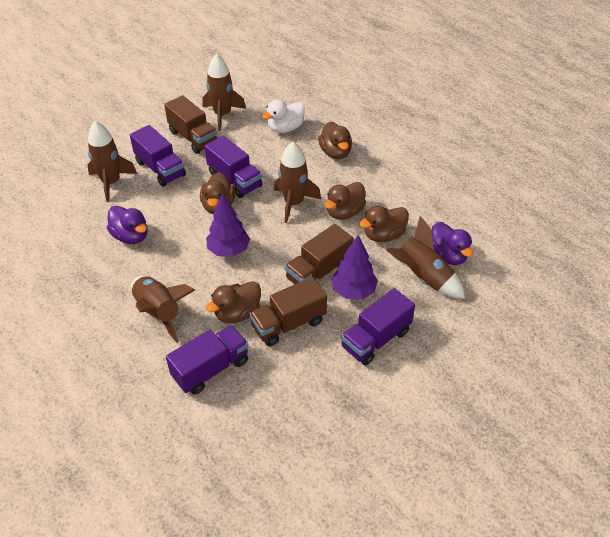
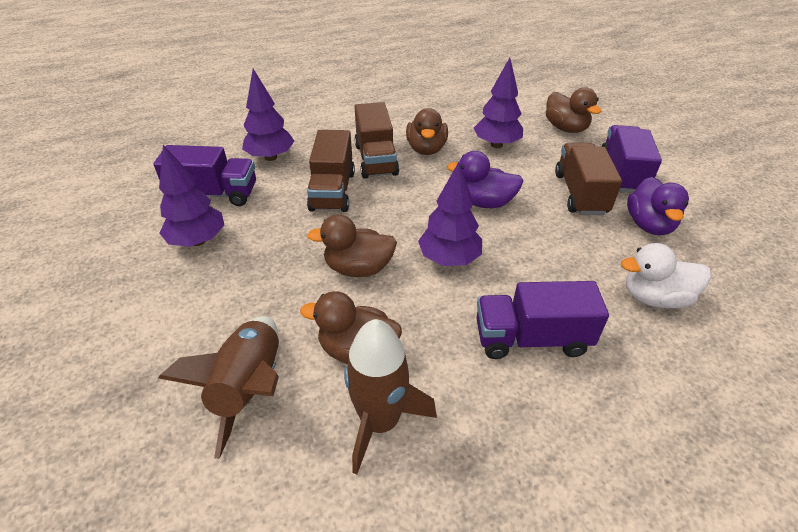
brown duck: [200,172,235,214] [206,281,261,323] [318,121,352,159] [325,182,366,220] [359,205,409,242] = 5 -> [300,291,402,364] [307,215,397,277] [406,108,448,155] [546,87,602,133] = 4
brown rocket: [87,121,137,202] [131,276,195,343] [203,54,246,131] [274,142,321,223] [386,216,465,299] = 5 -> [158,316,279,459] [344,319,437,475] = 2
purple tree: [206,193,250,257] [332,235,378,300] = 2 -> [159,145,224,247] [242,69,294,161] [418,162,482,266] [474,58,523,148] = 4
purple truck: [130,125,186,187] [166,325,249,395] [205,136,262,198] [341,288,415,366] = 4 -> [153,145,256,206] [476,281,609,359] [602,125,662,193] = 3

